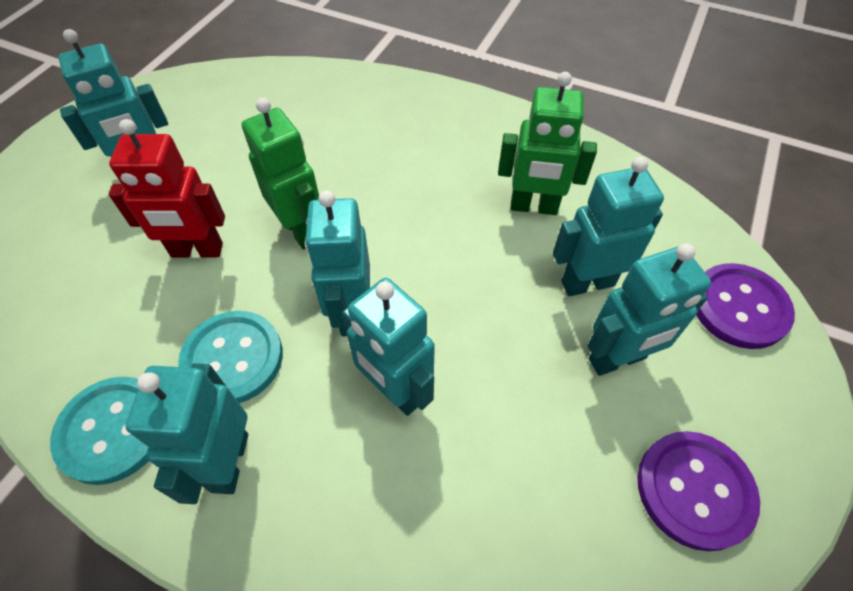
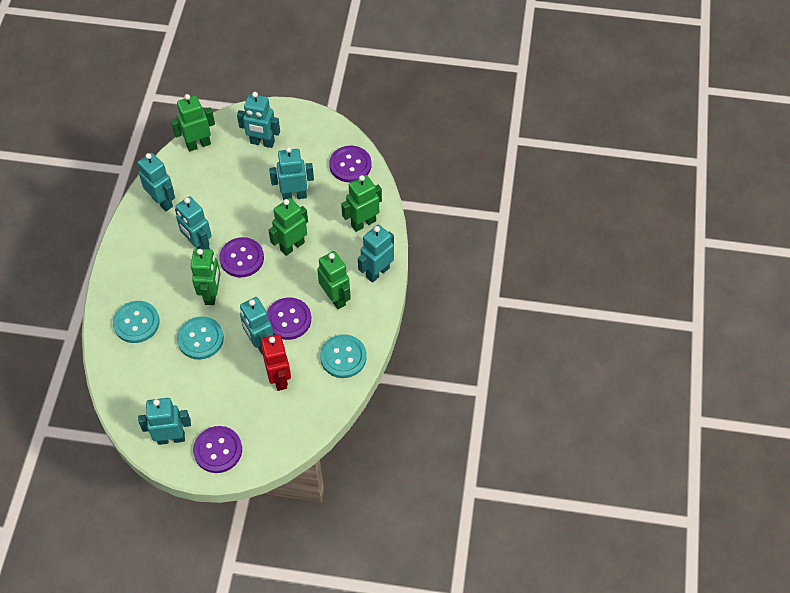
green robot: [242,98,319,250] [498,72,597,215] = 2 -> [171,94,215,151] [191,249,220,305] [268,198,308,256] [317,251,351,309] [341,175,382,232] = 5
purple button: [637,431,760,551] [696,263,795,349] = 2 -> [193,426,242,473] [219,237,264,278] [267,298,311,340] [329,146,371,183] = 4
turquoise button: [50,377,149,485] [178,311,283,403] = 2 -> [113,301,160,343] [177,316,224,360] [320,335,367,378] = 3
turquoise robot: [58,29,168,157] [126,363,248,504] [305,191,370,336] [342,278,435,416] [553,157,664,296] [587,243,711,376] = 6 -> [138,153,175,211] [138,398,191,445] [175,196,212,249] [237,92,280,148] [240,297,273,355] [269,147,314,201] [358,225,394,283] = 7

